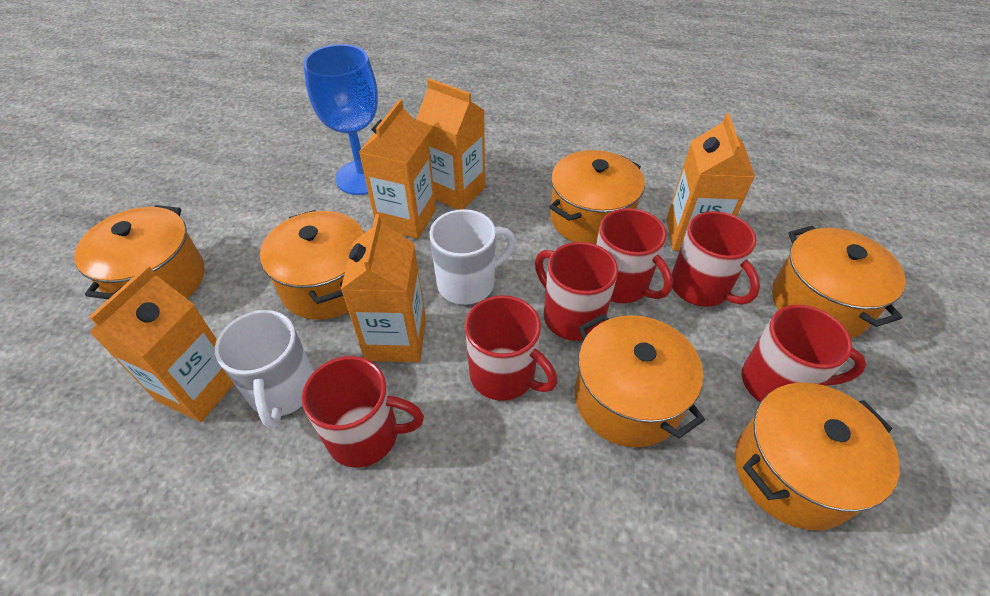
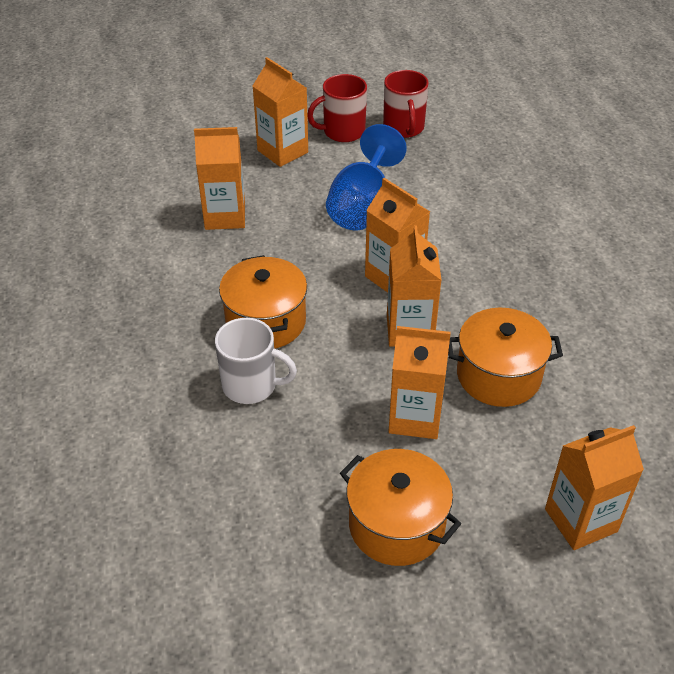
orange carton: [89,265,234,422] [341,214,426,362] [359,99,436,239] [416,78,485,210] [667,114,755,251] = 5 -> [194,127,245,230] [253,57,308,167] [365,178,430,293] [387,226,441,347] [389,326,451,439] [545,425,644,550] = 6
orange pot: [74,205,204,300] [260,210,364,320] [549,150,645,245] [575,314,705,447] [735,383,900,530] [772,226,906,338] = 6 -> [219,255,307,349] [340,449,461,566] [448,308,563,407] = 3
red mug: [302,356,424,468] [465,295,557,401] [535,242,618,341] [596,208,673,303] [671,211,760,307] [742,305,866,402] = 6 -> [307,74,367,142] [383,70,429,138] = 2
white mug: [215,310,314,428] [429,209,516,305] = 2 -> [215,318,297,404] = 1

